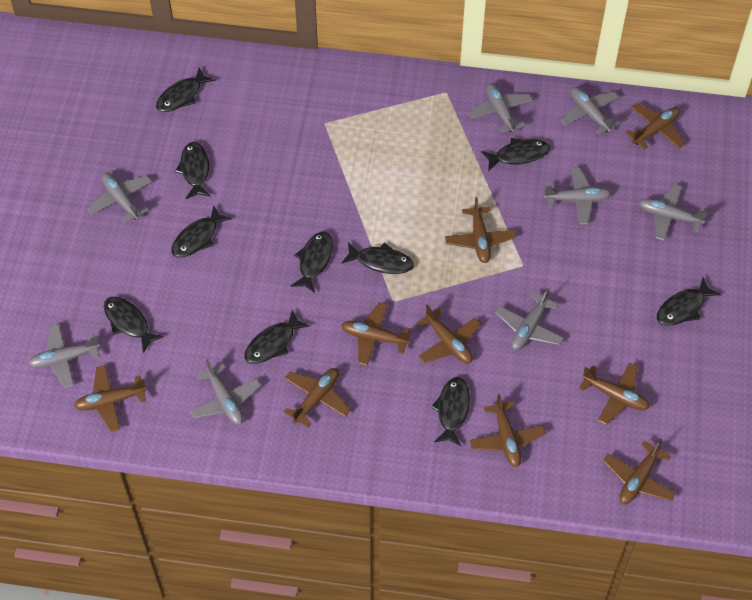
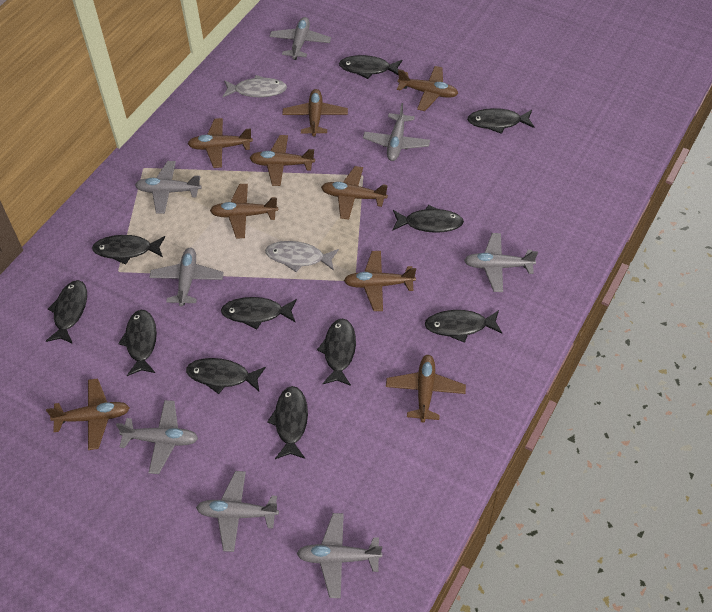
black fish: [104,297,164,353] [156,68,215,112] [171,205,232,258] [175,142,211,199] [244,310,310,364] [291,232,333,293] [341,242,414,274] [431,377,470,446] [481,138,550,171] [657,278,721,326] = 10 -> [46,280,87,344] [92,235,165,265] [118,310,157,376] [186,358,266,394] [221,297,297,329] [267,386,308,459] [317,318,356,386] [339,55,402,79] [392,205,464,233] [425,310,502,343] [467,108,534,134] = 11
grey fish: none = 0 -> [223,75,287,97] [265,241,339,272] = 2

